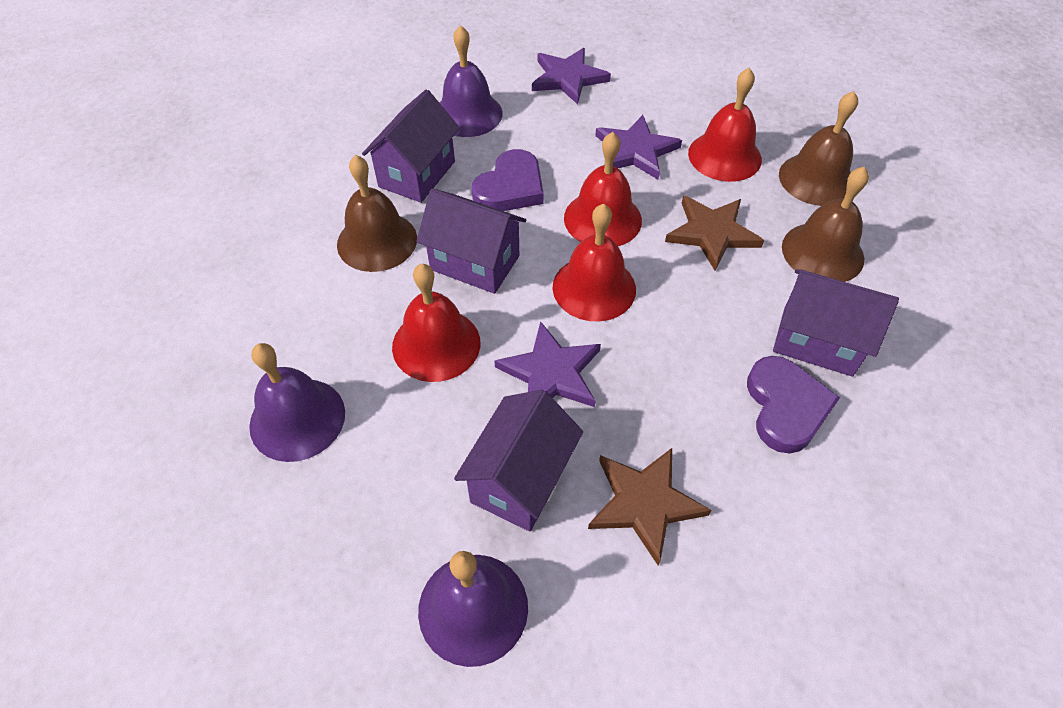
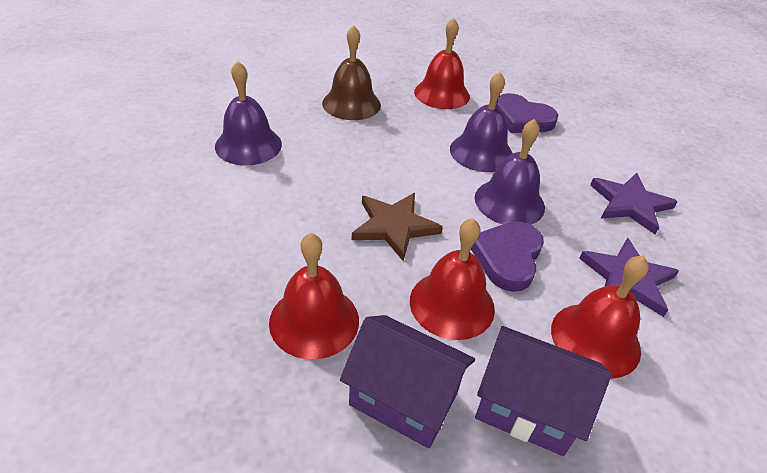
brown bell: [337,155,417,272] [779,91,858,206] [782,167,869,282] = 3 -> [322,25,381,120] = 1
brown star: [588,448,712,565] [665,196,764,271] = 2 -> [352,193,443,261] = 1
purple house: [362,89,460,203] [416,189,526,294] [454,390,583,532] [773,269,899,377] = 4 -> [340,315,475,448] [475,326,611,456] = 2
purple star: [495,321,601,407] [532,48,611,104] [595,115,682,180] = 3 -> [579,238,679,317] [590,173,678,234] = 2

